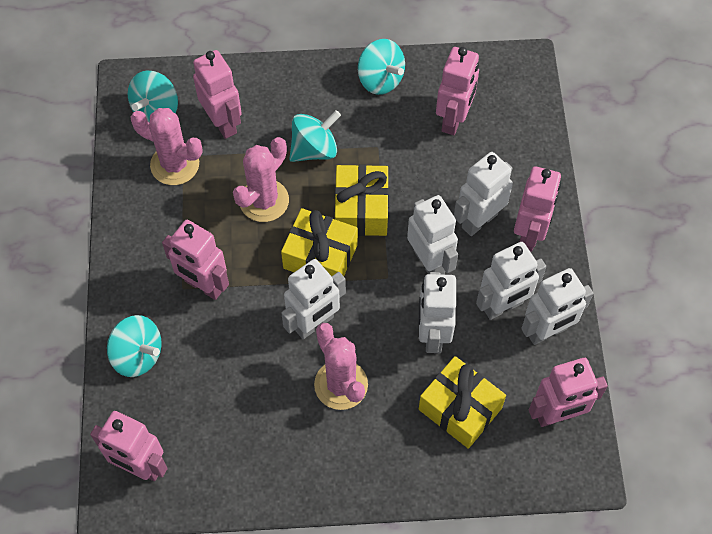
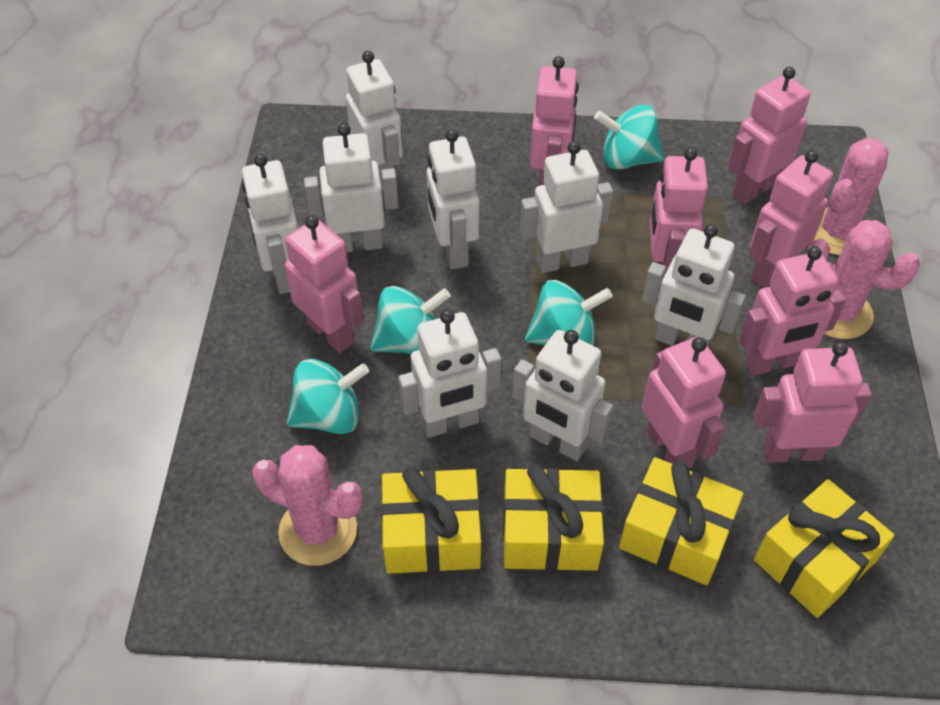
pink robot: [90,411,168,481] [162,220,229,300] [193,50,242,139] [436,47,479,135] [514,166,561,252] [529,358,608,427] = 6 -> [285,215,364,353] [530,56,579,186] [642,337,726,468] [649,147,708,273] [728,67,810,204] [739,246,846,376] [749,150,833,288] [753,342,872,463] = 8
white robot: [281,259,346,339] [407,195,458,275] [419,272,456,353] [454,152,513,236] [476,242,546,320] [521,268,594,345] = 6 -> [242,154,298,294] [304,123,399,253] [346,51,403,190] [398,309,502,438] [427,129,480,269] [513,330,613,461] [520,141,613,273] [642,224,746,347] = 8
yellow gift: [281,208,358,276] [335,165,389,236] [419,356,506,449] = 3 -> [381,467,481,574] [503,464,604,571] [619,457,743,585] [754,479,894,618] = 4

